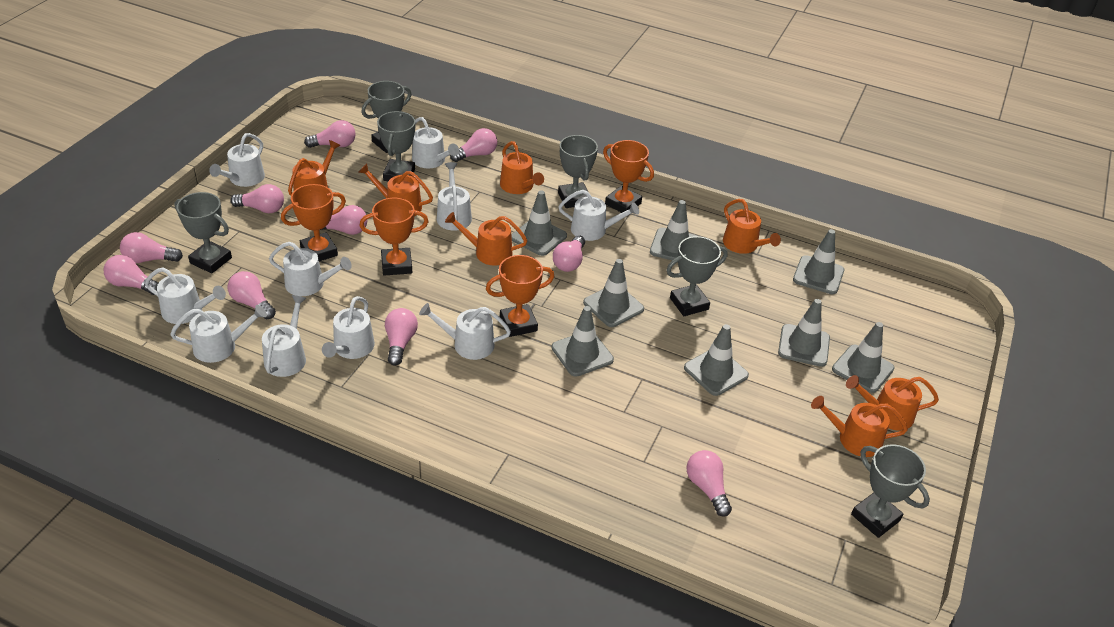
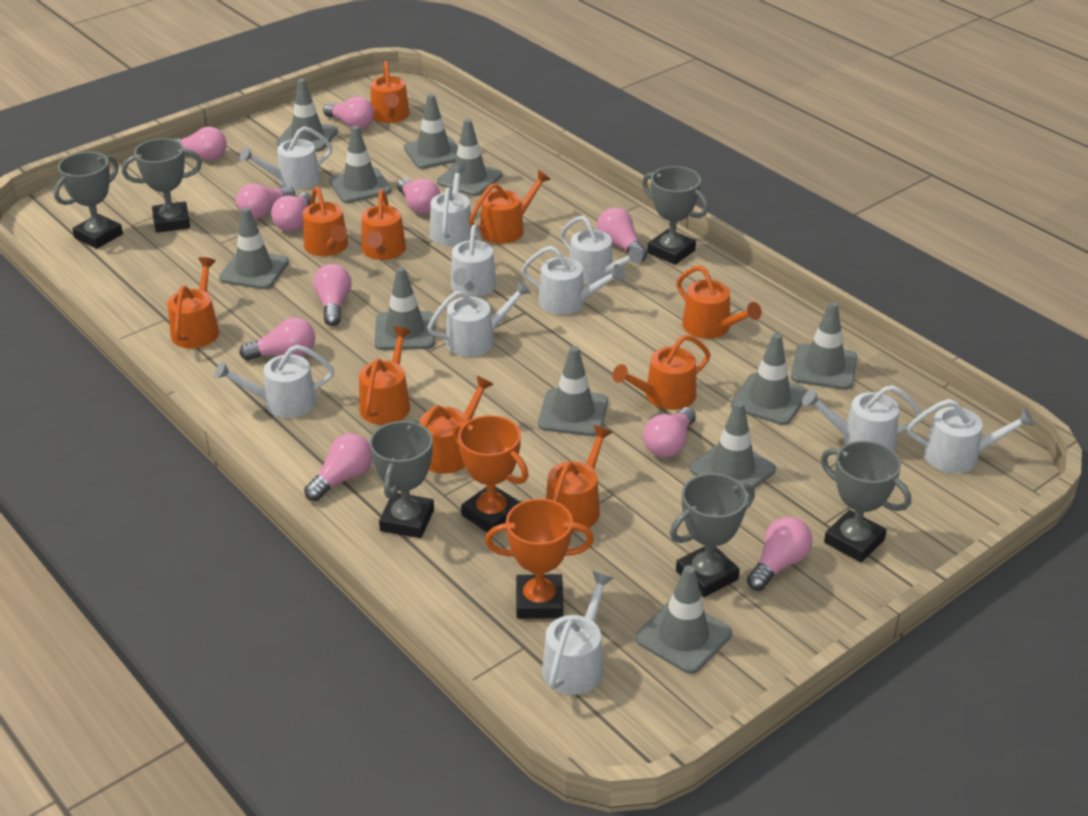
grey traffic cone: [511,190,567,256] [552,306,614,377] [583,259,644,327] [650,200,697,260] [684,324,749,396] [778,299,830,367] [793,229,844,294] [832,322,894,393] = 8 -> [219,207,289,289] [277,79,338,152] [329,126,391,203] [374,267,435,350] [404,94,458,169] [437,119,502,196] [538,346,608,436] [635,565,732,674] [689,401,776,494] [731,333,808,425] [791,302,857,390] = 11
orange trophy: [281,184,346,261] [360,198,428,275] [486,255,554,337] [603,140,654,213] = 4 -> [453,415,528,532] [485,499,594,619] = 2
orange watering can: [288,140,341,196] [358,163,433,216] [445,212,527,266] [500,141,544,194] [723,199,781,254] [811,396,908,457] [846,375,939,430] = 7 -> [167,257,219,349] [303,187,348,256] [359,327,411,425] [362,190,406,260] [371,61,409,123] [420,376,494,474] [469,170,551,244] [546,425,612,532] [613,335,711,410] [676,266,762,339] = 10
pink light bulb: [104,255,159,295] [120,232,183,263] [228,271,276,319] [230,184,284,213] [304,120,356,148] [320,205,367,235] [385,308,418,366] [450,128,497,162] [553,235,585,272] [686,450,732,517] = 10 -> [174,127,227,160] [236,183,295,219] [239,317,315,361] [271,192,311,231] [304,433,372,501] [313,264,352,326] [323,96,374,129] [397,178,440,214] [597,207,648,261] [643,407,696,457] [747,517,813,591] = 11

